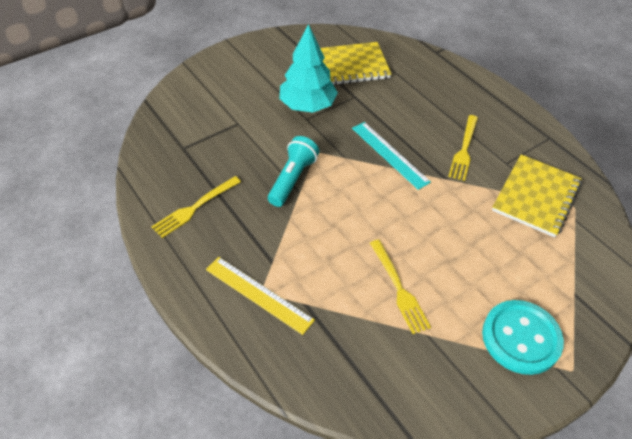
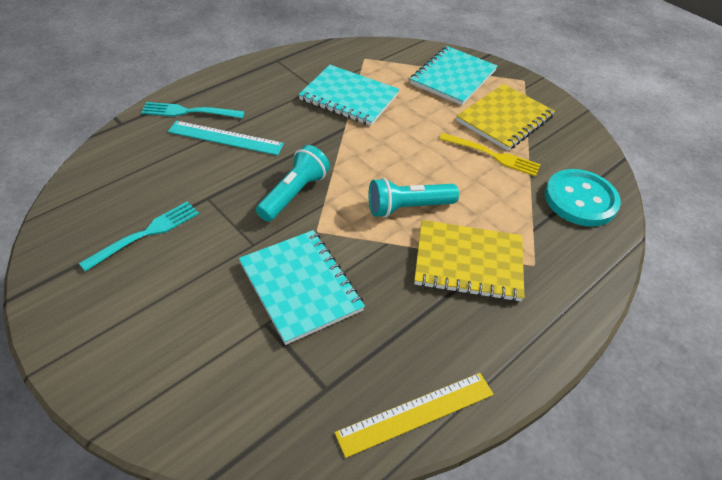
turquoise flashlight: [268,136,319,207] = 1 -> [256,145,330,222] [368,178,459,218] = 2
turquoise fork: none = 0 -> [79,201,199,271] [141,102,244,118] = 2
turquoise notebook: none = 0 -> [239,230,365,345] [299,65,400,126] [410,46,497,105] = 3
turquoise tree: [279,24,338,112] = 1 -> none = 0
yellow fork: [152,176,241,238] [370,240,431,334] [448,115,478,181] = 3 -> [439,133,541,177] = 1

